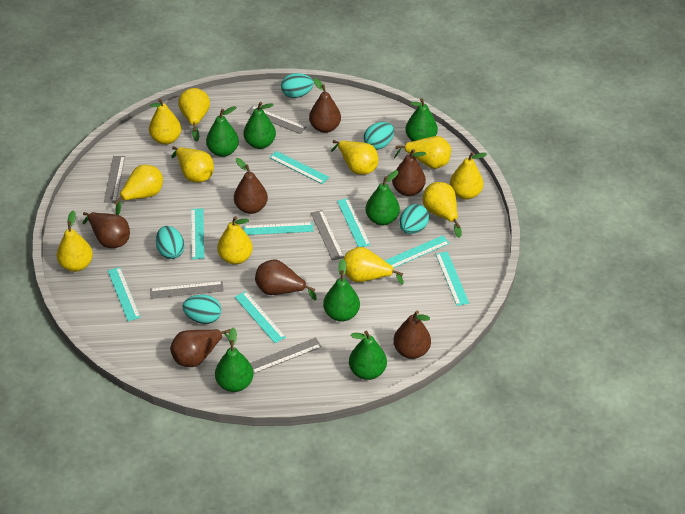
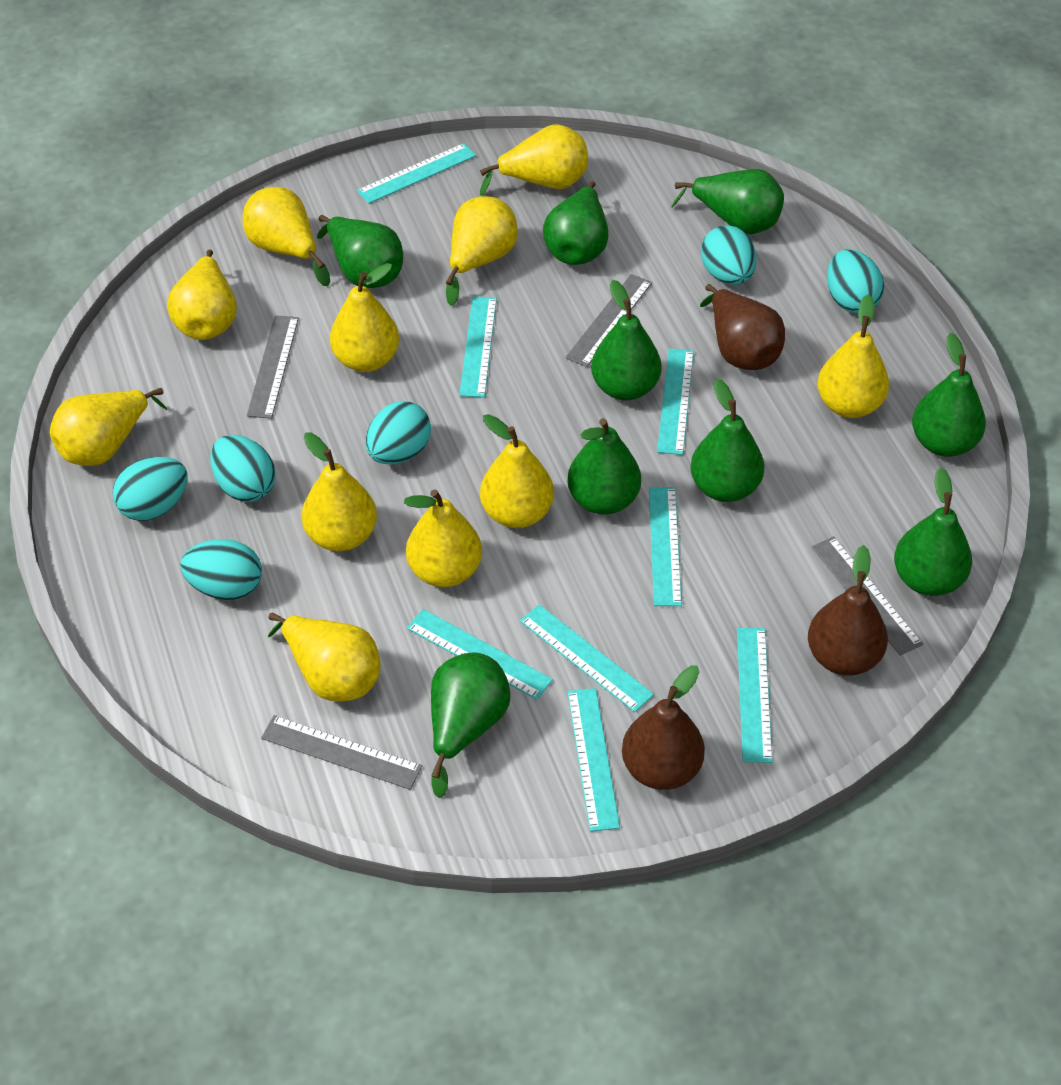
brown pear: [83,212,130,248] [170,329,230,367] [234,158,268,214] [255,259,317,300] [309,78,341,133] [392,149,426,196] [393,311,431,359] = 7 -> [622,666,705,790] [700,284,785,370] [808,545,888,676] = 3
green pear: [206,106,239,157] [215,328,254,392] [244,102,276,149] [323,259,360,322] [349,331,387,380] [365,170,400,226] [405,98,438,141] = 7 -> [317,215,403,288] [431,653,510,798] [543,181,609,265] [567,418,641,514] [591,280,662,401] [671,169,784,234] [690,379,764,502] [894,468,972,596] [912,333,986,457] = 9
grey ruler: [104,156,125,203] [150,281,224,299] [246,106,306,134] [250,337,322,374] [311,210,344,261] = 5 -> [247,315,299,419] [261,715,422,790] [566,274,652,367] [812,536,923,656] = 4
turquoise egg: [156,226,185,259] [182,295,221,324] [281,73,314,98] [364,122,394,150] [399,204,429,234] = 5 -> [113,457,188,521] [180,539,262,600] [210,435,276,502] [366,401,431,464] [701,225,756,285] [827,249,884,313] = 6

